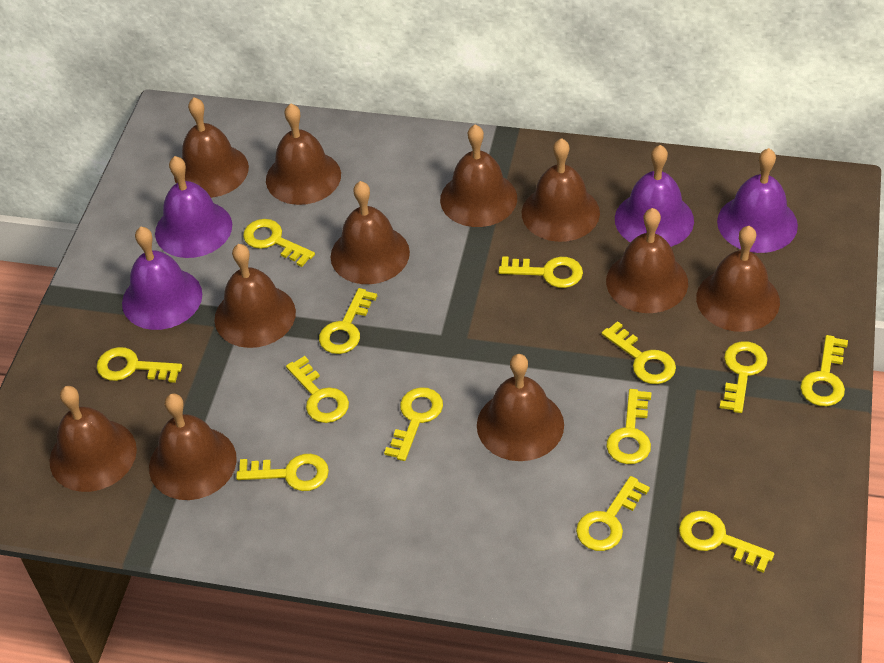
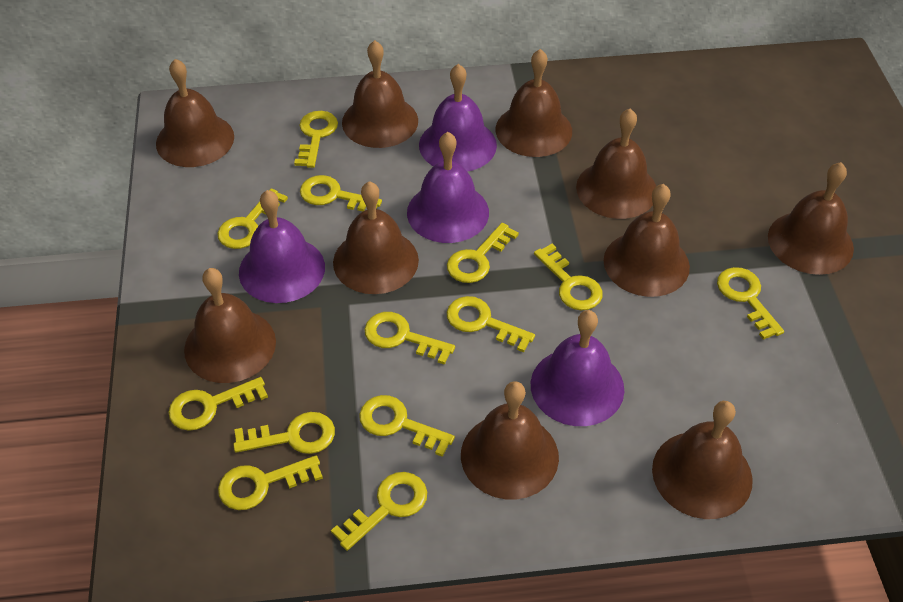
brown bell: [50,386,137,492] [149,394,237,500] [174,97,249,198] [214,244,296,348] [266,104,341,205] [331,181,410,284] [440,125,517,227] [477,354,564,461] [522,138,600,242] [606,208,688,313] [696,226,780,332] = 11 -> [156,59,234,167] [184,268,276,383] [333,181,419,294] [342,40,418,148] [461,381,559,500] [495,49,572,157] [576,109,656,219] [604,184,690,297] [652,401,753,519] [768,162,854,275] = 10

